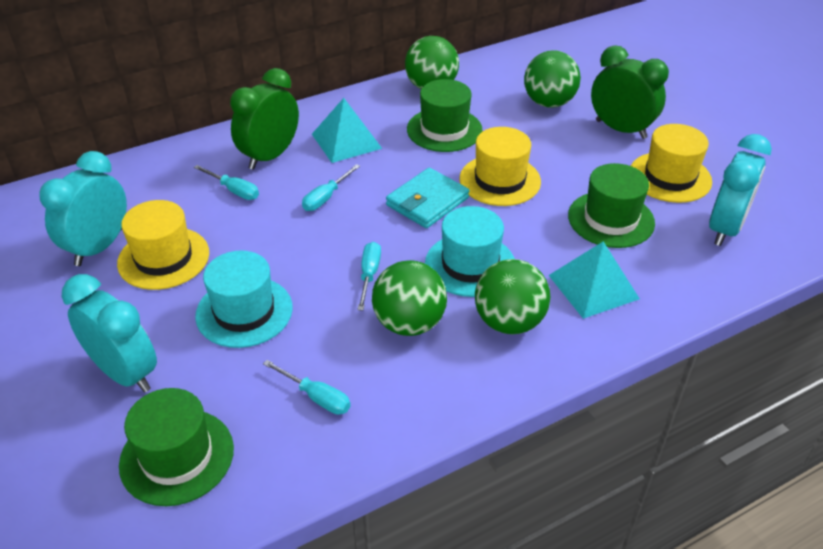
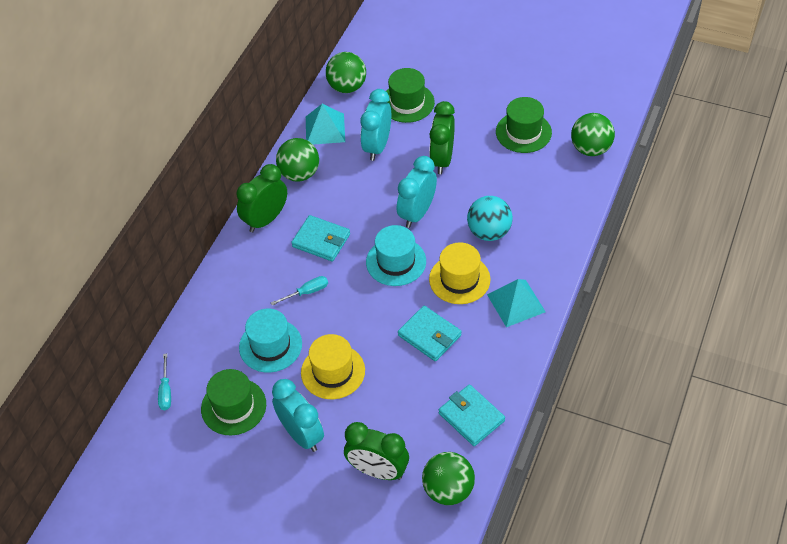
green clock: [230,68,299,170] [591,45,669,139] = 2 -> [236,164,287,232] [344,422,409,480] [429,101,455,174] = 3
turquoise ball: none = 0 -> [467,196,513,241] = 1
turquoise screwdriver: [194,165,259,200] [263,360,351,415] [302,164,360,211] [357,242,381,311] = 4 -> [158,354,171,410] [271,276,328,305] = 2
turquoise wallet: [386,168,470,228] = 1 -> [291,215,350,261] [398,306,462,361] [439,384,505,446] = 3
yellow hat: [117,200,209,290] [460,127,541,206] [631,124,712,203] = 3 -> [301,334,365,399] [429,242,491,304] = 2

